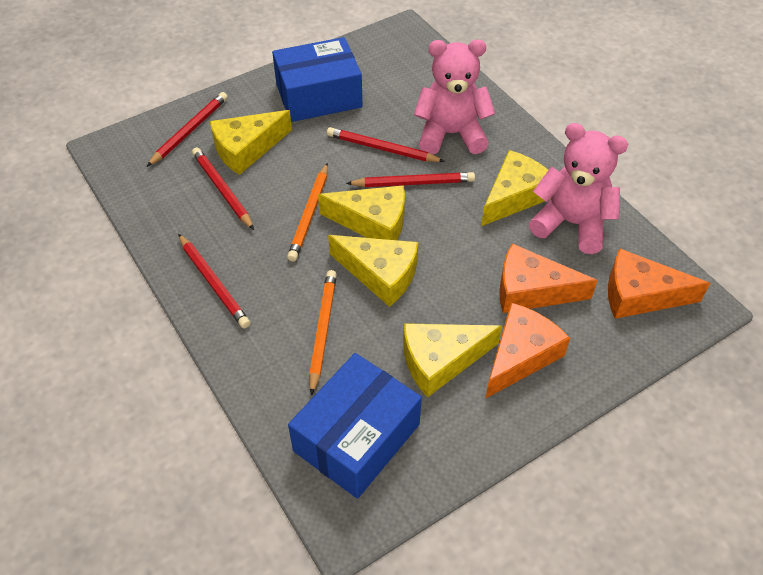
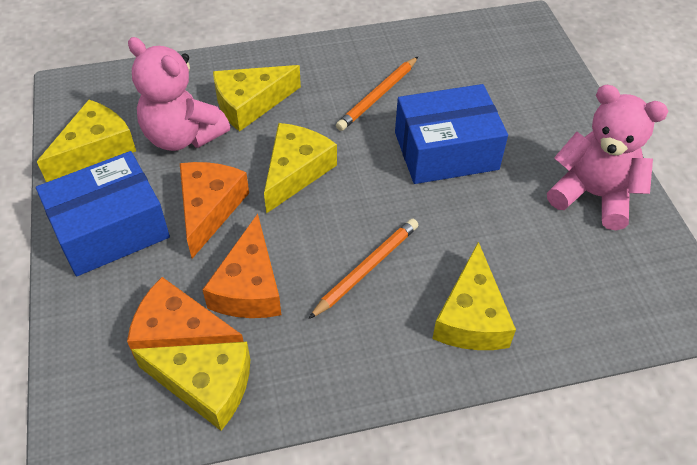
red pencil: [146,92,228,167] [178,234,250,328] [192,147,254,230] [327,127,445,162] [346,172,475,187] = 5 -> none = 0

